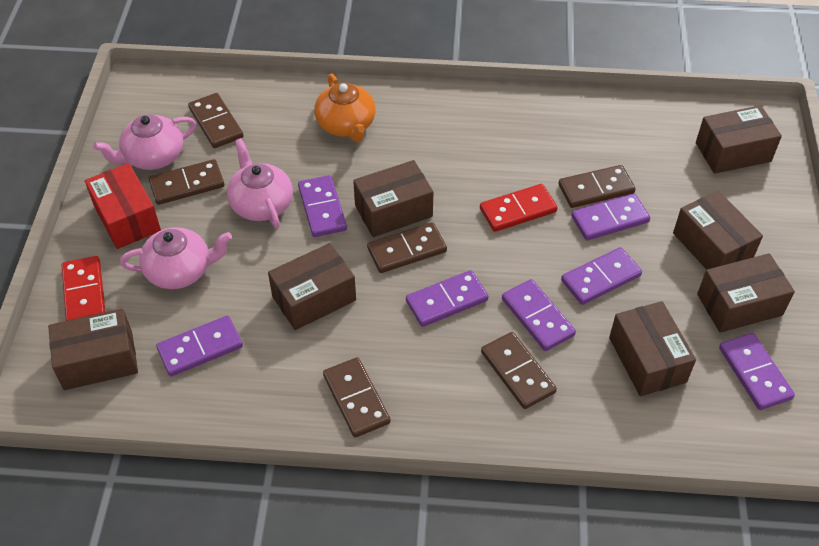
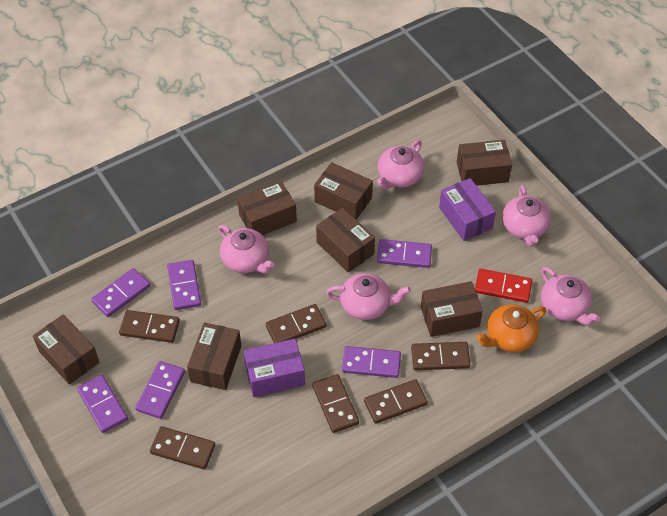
pink teapot: [93,114,196,170] [120,227,232,289] [227,138,293,228] = 3 -> [218,225,274,273] [326,273,411,320] [377,140,424,190] [502,185,551,247] [541,267,600,326] = 5
purple box: none = 0 -> [243,339,305,397] [439,178,496,241] = 2
purple domino: [156,316,243,377] [298,175,347,237] [406,270,489,327] [502,279,576,351] [561,247,642,305] [571,193,650,240] [719,333,795,410] = 7 -> [77,375,128,433] [91,268,150,317] [135,361,185,419] [167,260,201,310] [342,346,401,378] [377,239,432,268] = 6
red box: [85,163,161,249] = 1 -> none = 0
red domino: [61,256,106,321] [480,184,558,232] = 2 -> [475,269,532,303] = 1

